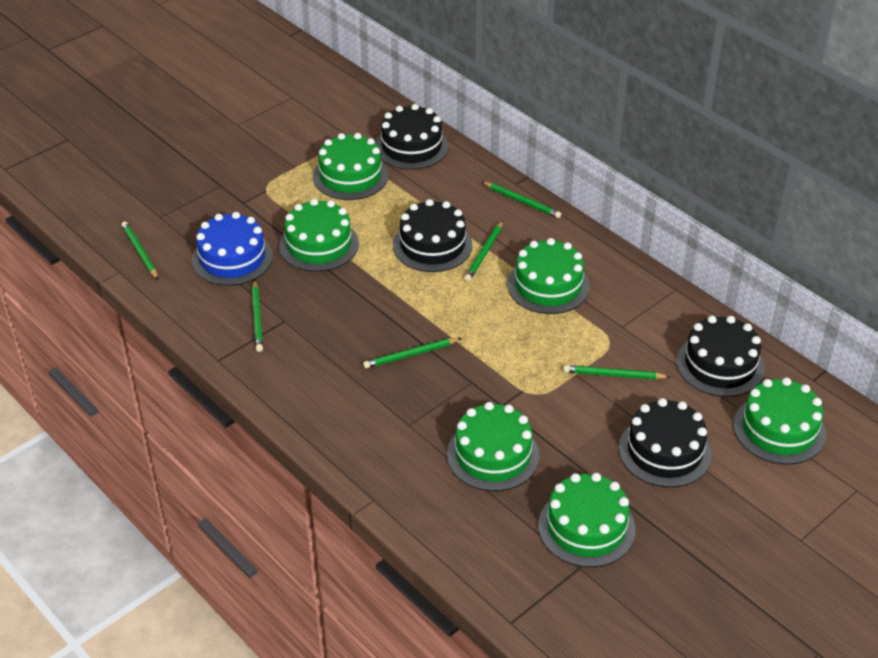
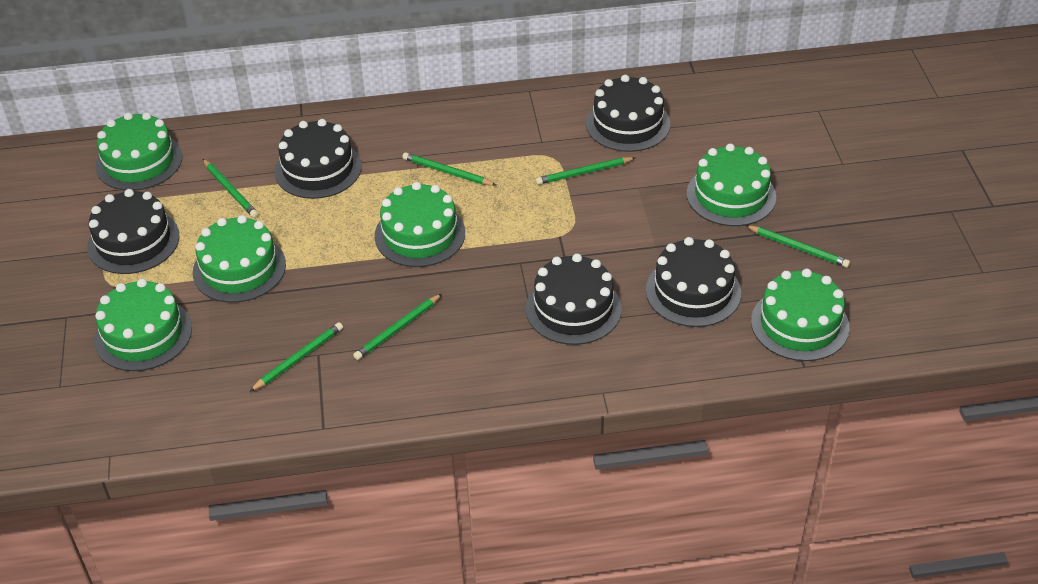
black cake: [376,104,449,170] [393,199,473,272] [619,398,712,487] [677,316,765,397] = 4 -> [87,189,180,274] [275,119,361,199] [526,254,621,345] [586,75,670,152] [646,237,741,327] = 5
blue cake: [192,212,273,286] = 1 -> none = 0

